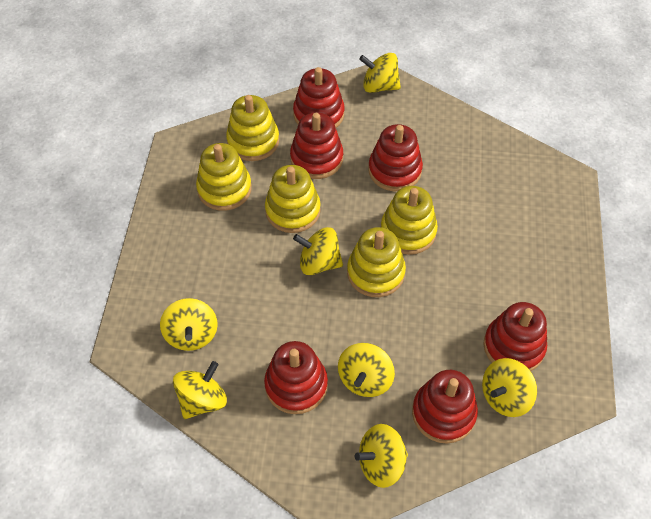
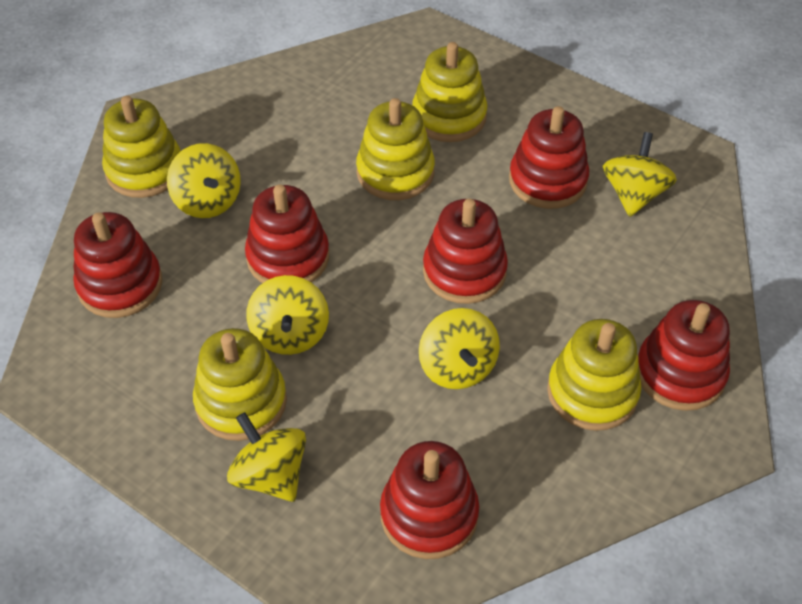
yellow spinning top: [160,298,218,351] [173,361,227,419] [293,227,343,275] [338,343,395,397] [355,424,408,488] [359,53,401,93] [482,358,537,417] = 7 -> [167,143,241,218] [227,412,306,502] [246,275,329,355] [419,308,500,389] [603,132,677,217] = 5

